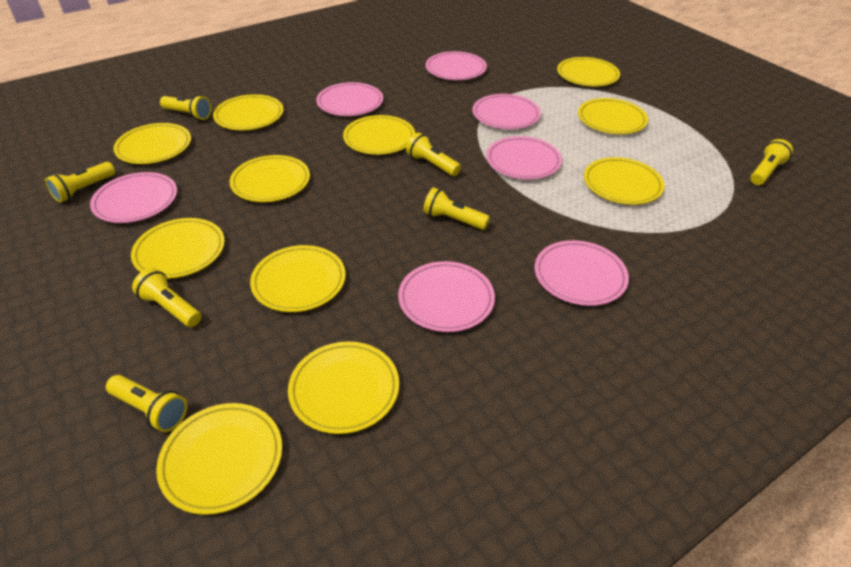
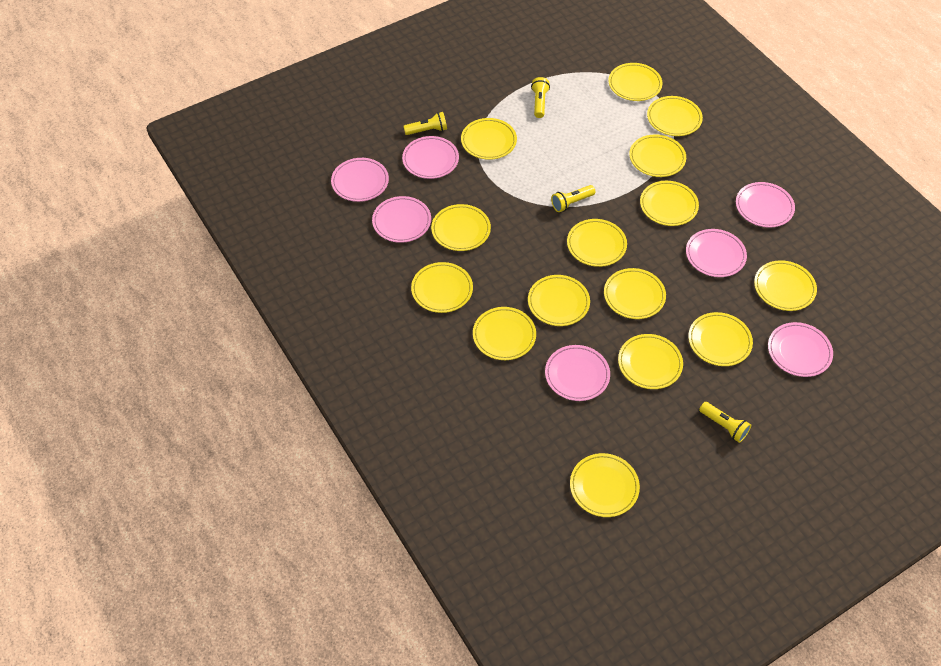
yellow flashlight: [45,162,115,203] [106,375,187,432] [132,268,201,327] [160,95,212,120] [406,132,461,176] [423,188,490,230] [750,139,793,185] = 7 -> [403,112,447,135] [531,77,550,118] [551,185,595,212] [699,402,751,443] = 4
yellow plate: [113,123,191,164] [131,218,225,279] [156,403,282,515] [213,94,283,130] [230,155,310,202] [250,245,346,312] [288,341,399,434] [343,115,415,155] [557,57,620,86] [578,98,648,134] [584,157,665,205] = 11 -> [411,262,473,313] [431,204,491,251] [461,118,517,160] [473,307,536,360] [528,275,590,326] [567,219,627,267] [570,453,640,517] [604,268,666,319] [608,63,663,101] [618,334,683,389] [629,134,686,177] [640,181,699,226] [647,96,703,136] [688,312,753,366] [754,260,817,311] = 15

